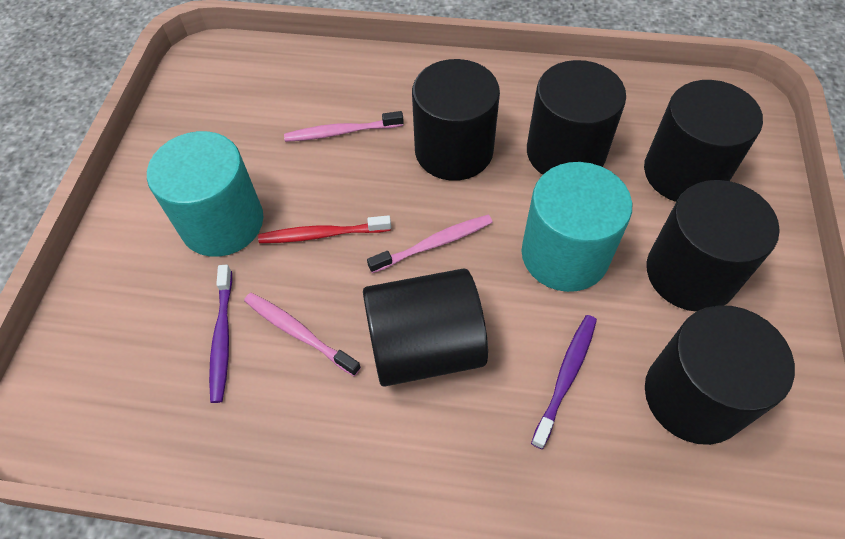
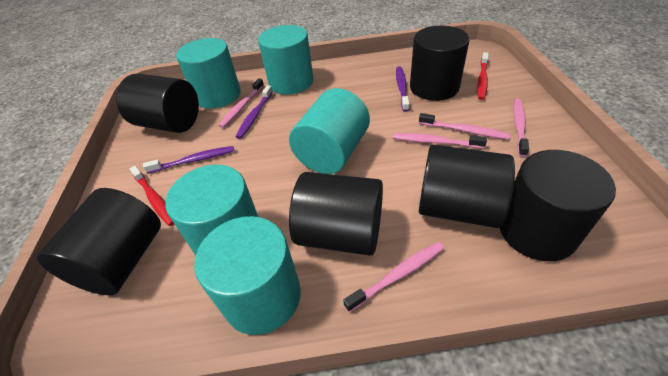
pink toothbrush: [244,293,361,376] [284,111,404,142] [367,215,493,273] = 3 -> [218,78,264,128] [343,242,444,312] [393,133,487,148] [419,113,510,139] [513,99,529,157] = 5
purple toothbrush: [209,264,232,403] [531,315,597,449] = 2 -> [143,146,234,174] [236,85,273,139] [396,66,409,112] = 3
red toothbrush: [258,215,391,243] = 1 -> [129,166,174,226] [477,52,489,100] = 2
turquoise cylinder: [147,131,263,257] [522,162,632,292] = 2 -> [165,165,258,255] [176,38,241,109] [194,216,301,335] [258,25,314,95] [289,88,370,174] = 5

